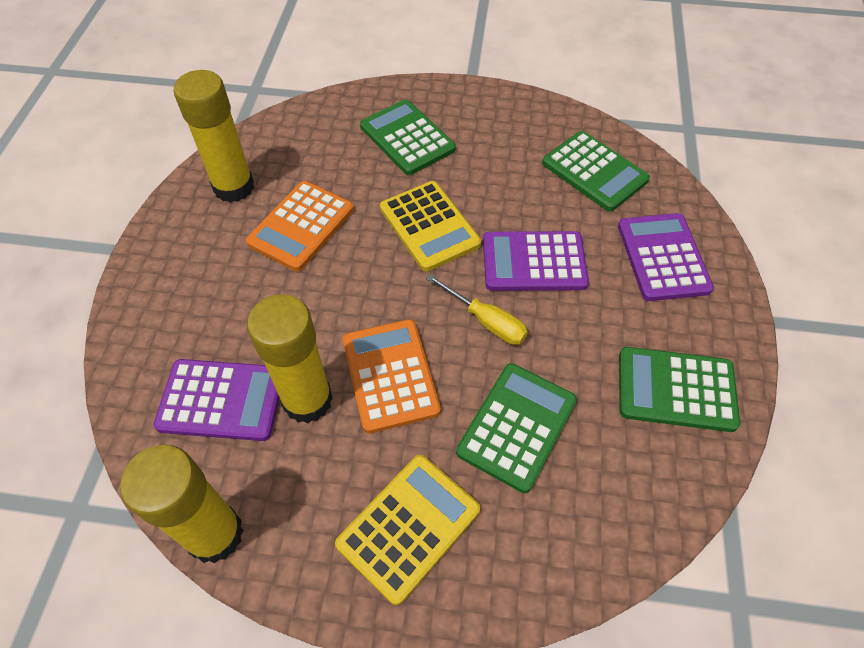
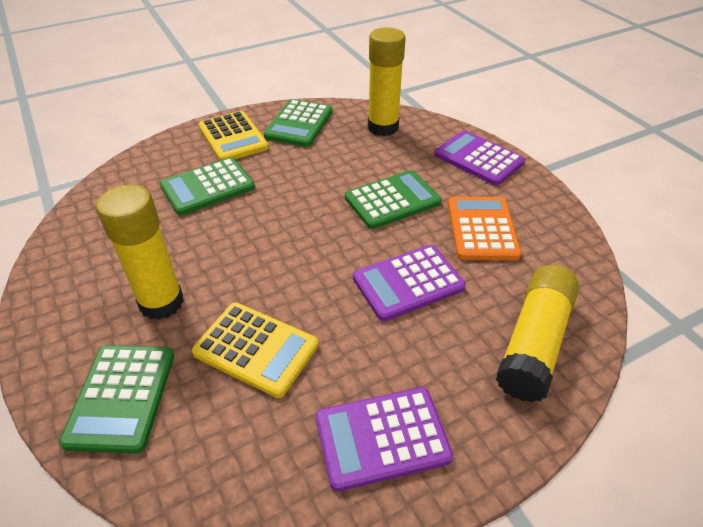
orange calculator: [246,181,354,271] [343,319,441,433] = 2 -> [448,197,521,260] = 1
yellow screwdriver: [426,274,528,345] = 1 -> none = 0

